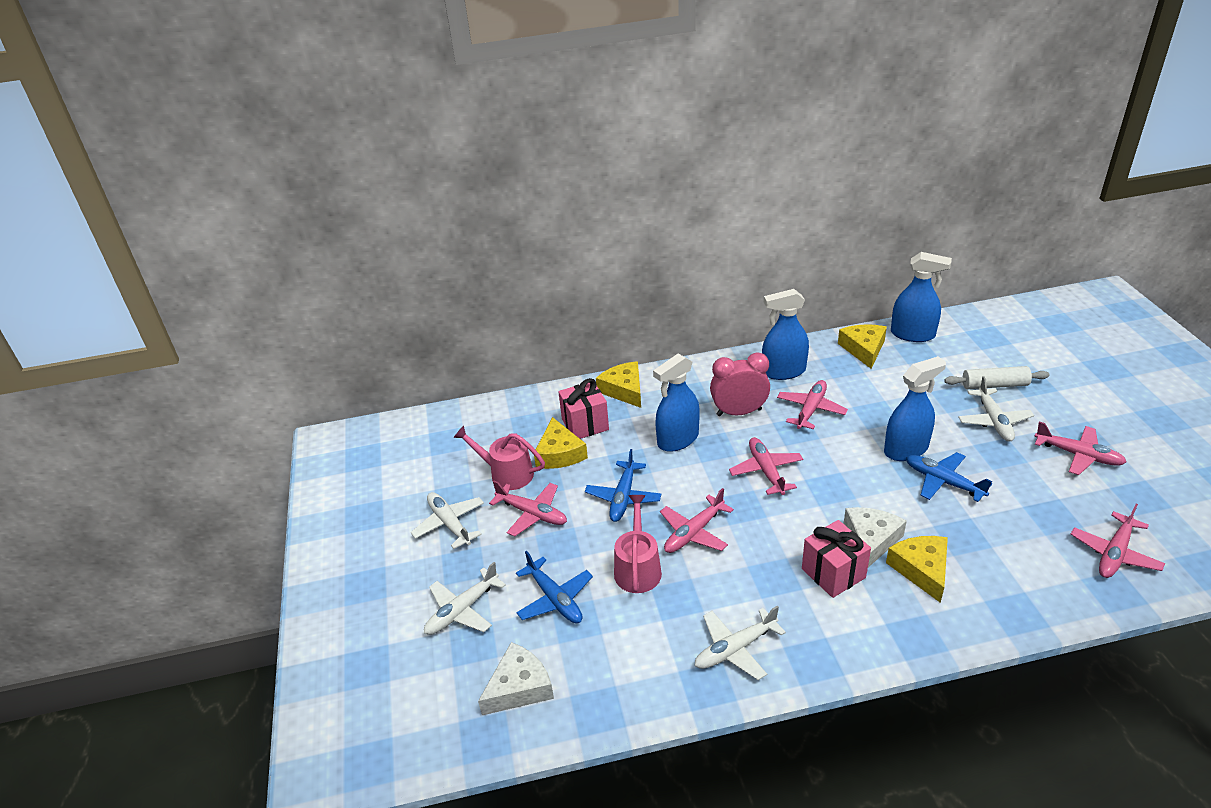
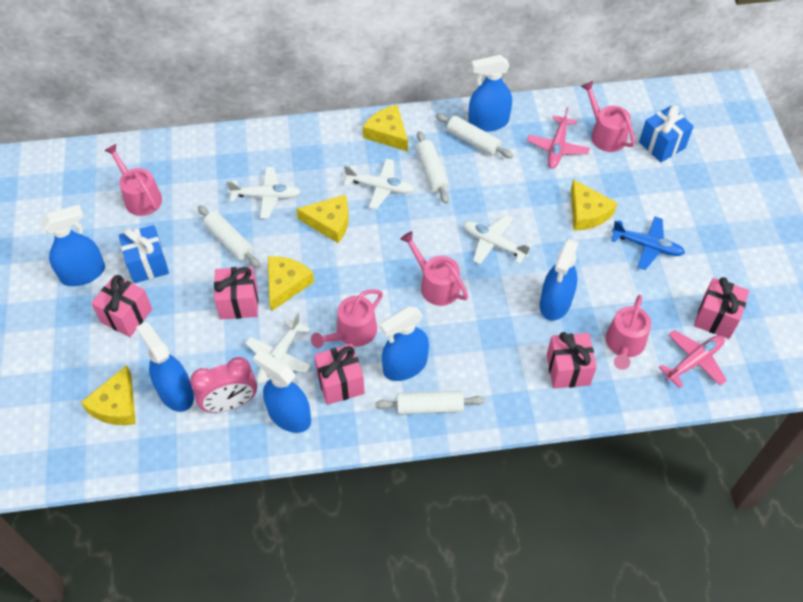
blue gift: none = 0 -> [119,225,169,283] [639,105,694,163] = 2
blue plane: [516,551,593,623] [585,449,661,522] [906,452,992,502] = 3 -> [611,216,685,270] = 1
blue spray bottle: [653,354,700,452] [762,289,809,380] [884,356,946,461] [891,252,952,342] = 4 -> [41,205,105,286] [136,322,194,412] [253,350,311,433] [380,307,429,381] [468,55,512,132] [540,239,579,321] = 6
pink gift: [558,378,609,439] [802,520,871,598] = 2 -> [91,275,152,337] [214,267,258,319] [314,344,365,405] [547,332,597,388] [694,277,750,339] = 5
pink plane: [489,481,567,537] [660,488,734,553] [729,437,803,495] [777,380,848,429] [1034,422,1126,475] [1071,504,1165,578] = 6 -> [527,107,590,168] [659,330,727,388] = 2
pink watering can: [453,425,545,490] [614,495,662,593] = 2 -> [104,144,162,216] [311,289,383,348] [400,231,468,306] [581,81,635,152] [606,295,651,370] = 5
white cheese: [478,642,554,715] [844,507,907,567] = 2 -> none = 0
white rolling pin: [944,366,1050,389] = 1 -> [198,205,260,268] [376,391,485,415] [416,131,449,204] [436,113,513,158] = 4
yellow cheese: [534,417,588,469] [596,361,641,408] [838,324,887,369] [886,536,948,603] = 4 -> [81,365,136,425] [268,256,314,311] [296,195,349,243] [363,105,408,151] [571,179,617,230] = 5

